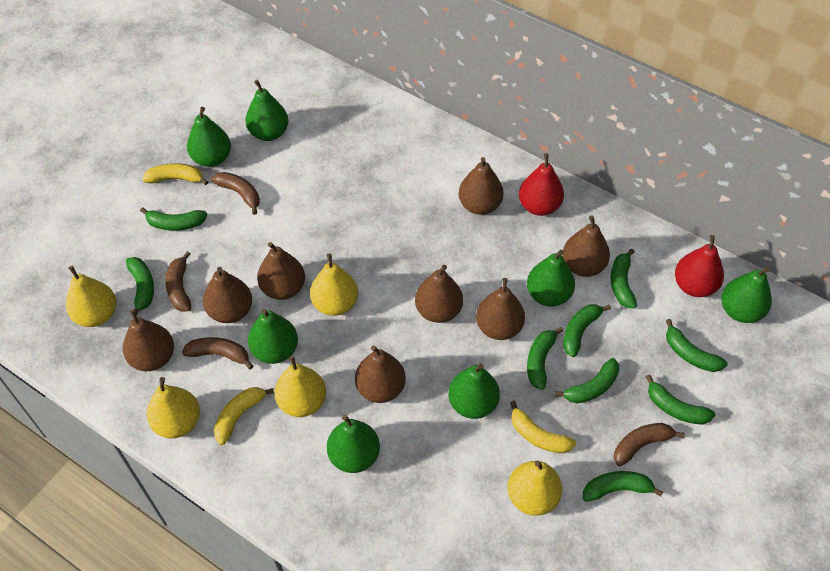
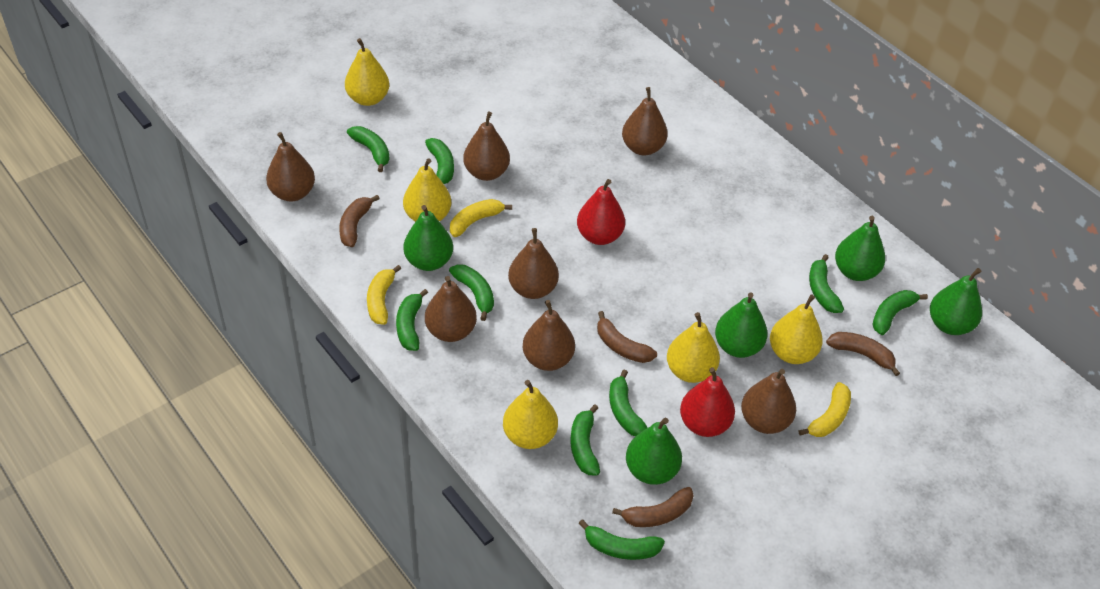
brown pear: [123,309,174,371] [203,267,252,323] [257,242,305,300] [355,345,406,403] [415,265,463,323] [459,157,503,215] [476,278,525,340] [563,215,610,277] = 8 -> [266,132,315,202] [425,276,477,342] [463,112,510,181] [508,228,559,299] [523,300,575,371] [622,87,668,155] [741,369,796,434] = 7
green pear: [187,107,231,167] [245,80,288,141] [248,308,298,364] [327,415,380,473] [448,363,500,419] [527,250,575,307] [721,267,772,323] = 7 -> [403,205,453,271] [626,418,682,485] [715,292,768,358] [835,216,885,281] [930,268,982,335] = 5

